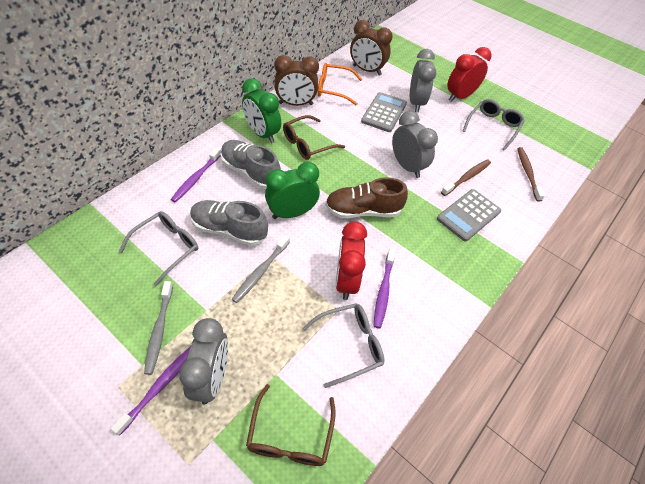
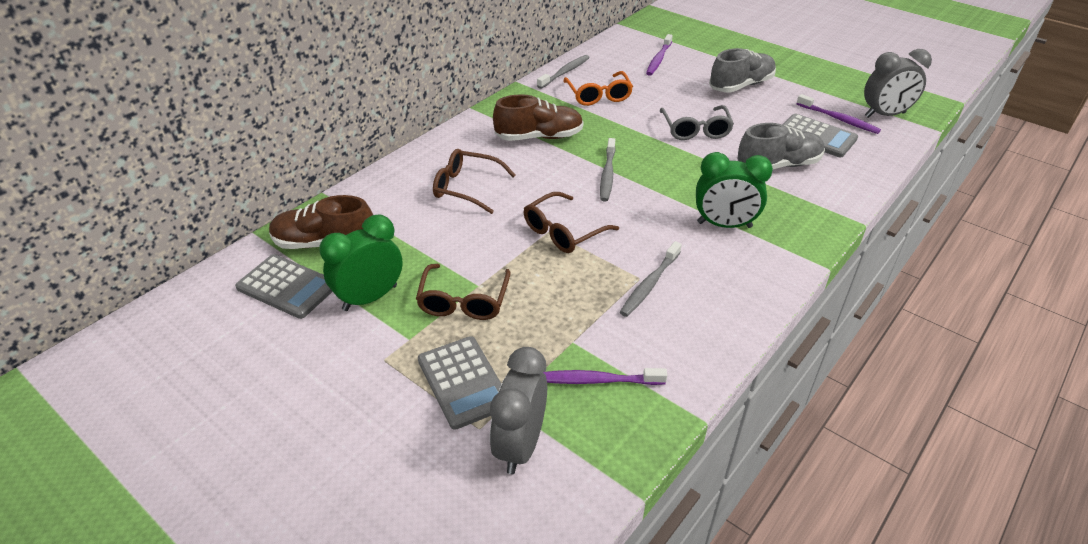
brown clock: [274,55,319,106] [350,20,392,76] = 2 -> none = 0
brown glasses: [246,384,336,466] [283,115,345,160] = 2 -> [416,264,511,320] [433,149,516,214] [524,192,619,253] = 3
brown shoe: [325,177,408,218] = 1 -> [269,195,373,249] [493,94,584,141] = 2
brown toothbrush: [441,159,491,196] [517,147,545,202] = 2 -> none = 0
grey calculator: [361,92,407,132] [437,189,501,242] = 2 -> [235,254,333,319] [418,336,501,430] [783,114,858,157] = 3
grey clock: [179,318,228,404] [392,111,438,178] [410,49,436,112] = 3 -> [490,347,547,474] [864,49,932,118] = 2
grey glasses: [119,211,198,286] [302,303,385,388] [463,99,525,151] = 3 -> [660,105,734,140] = 1
grey toothbrush: [144,281,173,375] [232,235,290,303] = 2 -> [537,55,590,89] [600,138,615,202] [620,241,682,317] = 3
red clock: [336,221,367,300] [447,47,492,102] = 2 -> none = 0

